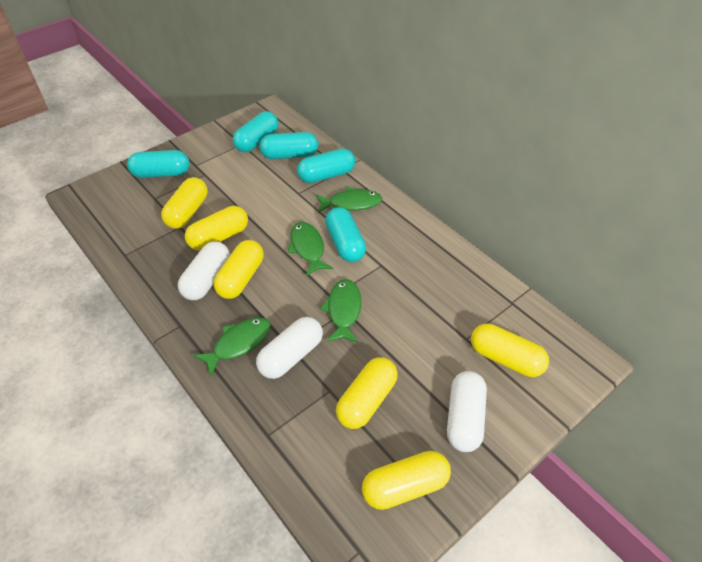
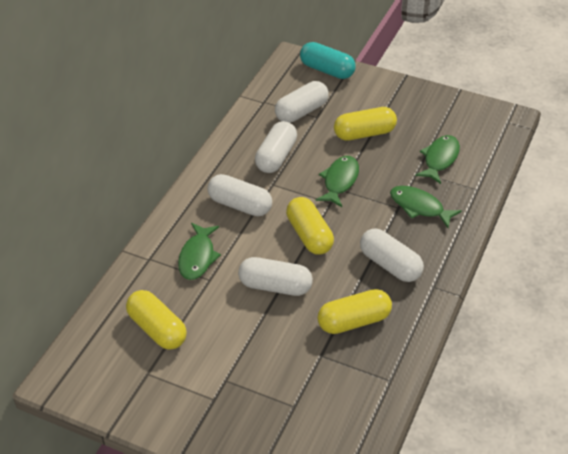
turquoise capsule: [127,150,190,178] [232,111,279,152] [260,132,318,159] [297,148,355,183] [325,207,366,262] = 5 -> [300,42,356,79] = 1
white capsule: [178,241,230,300] [256,317,323,379] [447,371,487,452] = 3 -> [208,174,272,216] [238,257,313,296] [255,121,297,173] [275,81,329,123] [360,228,424,282] = 5
yellow capsule: [161,177,208,229] [185,206,248,250] [213,240,264,299] [336,357,398,429] [362,451,451,510] [471,324,549,377] = 6 -> [126,290,187,350] [286,197,334,255] [318,289,392,334] [334,107,397,141] = 4

